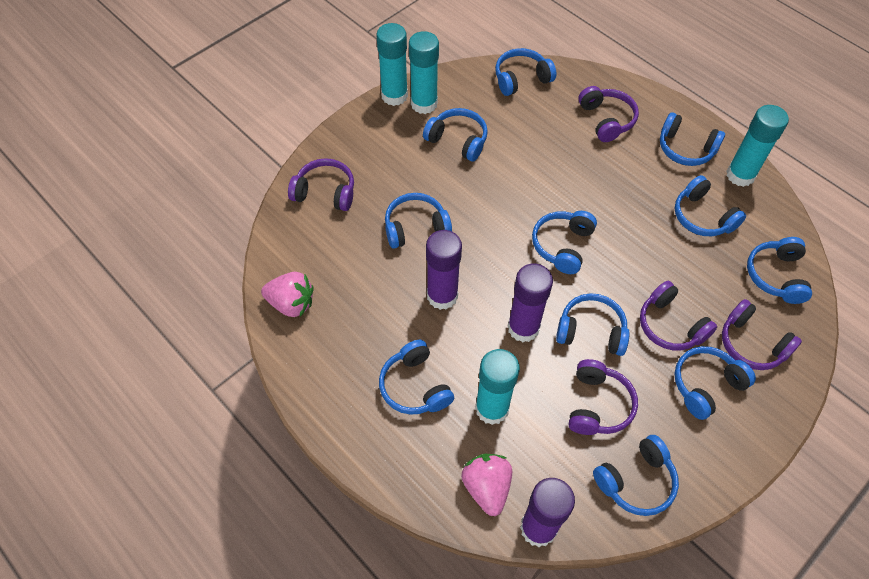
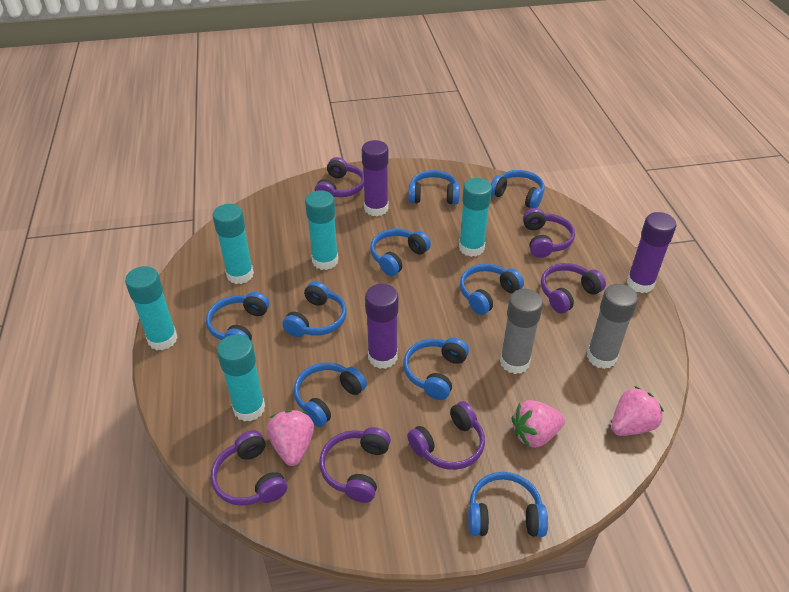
blue headphones: [379,340,454,415] [385,193,452,249] [423,108,488,162] [495,48,557,96] [532,211,597,274] [556,293,630,356] [593,435,679,516] [660,112,725,166] [674,346,756,420] [675,175,746,236] [747,237,812,304] = 11 -> [206,292,269,340] [282,281,347,337] [294,362,367,427] [370,228,431,276] [403,338,469,400] [408,170,460,204] [460,264,524,315] [468,472,548,537] [491,170,545,208] = 9
grey glue stick: none = 0 -> [500,289,543,374] [587,284,638,369] = 2
pink strawberry: [261,272,314,317] [461,454,512,516] = 2 -> [267,410,314,466] [511,400,565,448] [611,386,664,436] = 3
purple headphones: [288,158,354,211] [569,359,638,435] [578,86,639,142] [640,281,717,350] [722,299,802,370] = 5 -> [211,430,287,506] [315,157,364,197] [319,427,391,503] [407,401,485,470] [523,208,575,258] [541,263,606,313] = 6
turquoise glue stick: [376,23,408,106] [409,31,439,114] [475,349,520,425] [726,105,789,187] = 4 -> [125,266,178,350] [213,204,254,284] [217,334,265,422] [305,190,338,270] [459,178,492,257] = 5

